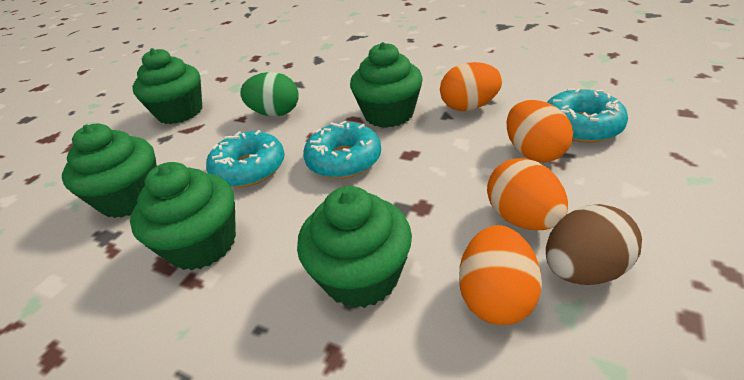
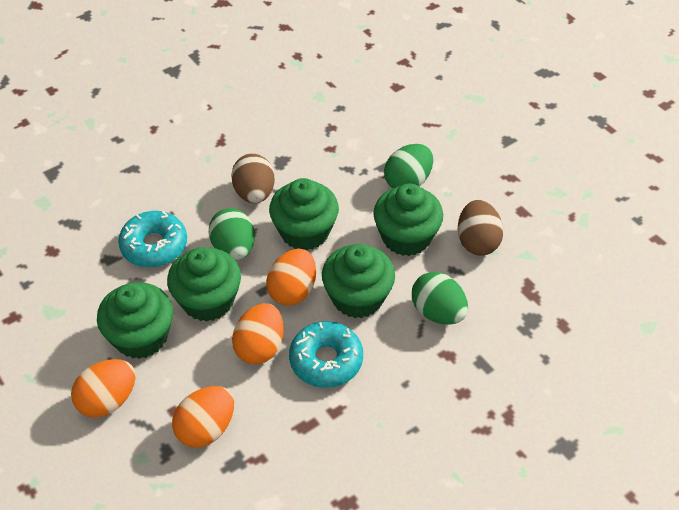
brown egg: [546,204,642,285] = 1 -> [231,154,275,203] [458,200,503,256] = 2
green egg: [240,72,299,117] = 1 -> [209,208,255,260] [384,144,433,188] [412,272,468,324] = 3
turquoise donut: [206,130,285,187] [303,121,381,179] [547,88,628,143] = 3 -> [118,211,187,267] [289,321,363,388] = 2

